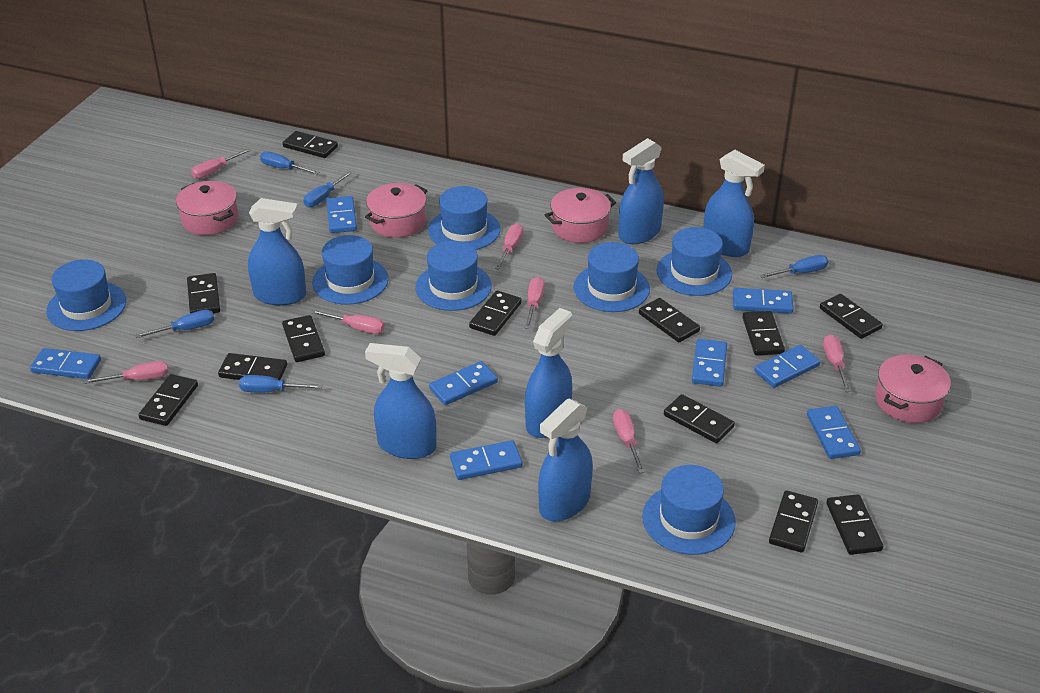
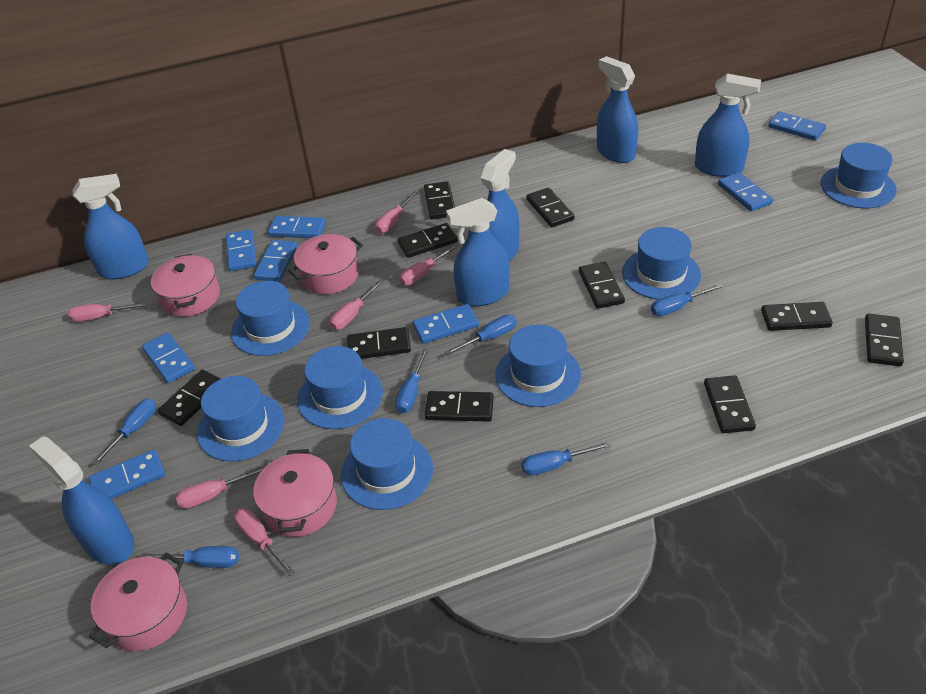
black domino: [138,374,198,426] [187,273,220,313] [218,353,287,380] [282,315,325,362] [283,131,338,158] [469,290,522,336] [639,298,700,342] [664,394,735,443] [743,311,785,355] [769,491,818,553] [820,294,883,339] [826,494,883,555] = 12 -> [158,370,221,426] [347,327,411,359] [397,223,458,258] [424,181,455,220] [425,391,494,422] [526,188,574,227] [579,262,625,309] [704,375,756,433] [761,302,833,331] [865,314,904,366] = 10
blue screwdriver: [135,310,214,338] [239,375,322,392] [260,152,319,174] [303,171,353,207] [759,255,828,278] = 5 -> [93,399,156,465] [142,546,239,568] [395,348,429,413] [445,315,516,355] [522,442,611,475] [651,284,723,316] = 6
pink screwdriver: [84,361,169,384] [191,148,251,179] [311,310,385,334] [495,224,523,270] [525,277,545,329] [613,409,645,473] [823,334,851,392] = 7 -> [68,302,146,322] [176,465,266,509] [234,508,294,576] [329,280,383,330] [375,191,418,233] [399,244,459,285] = 6

